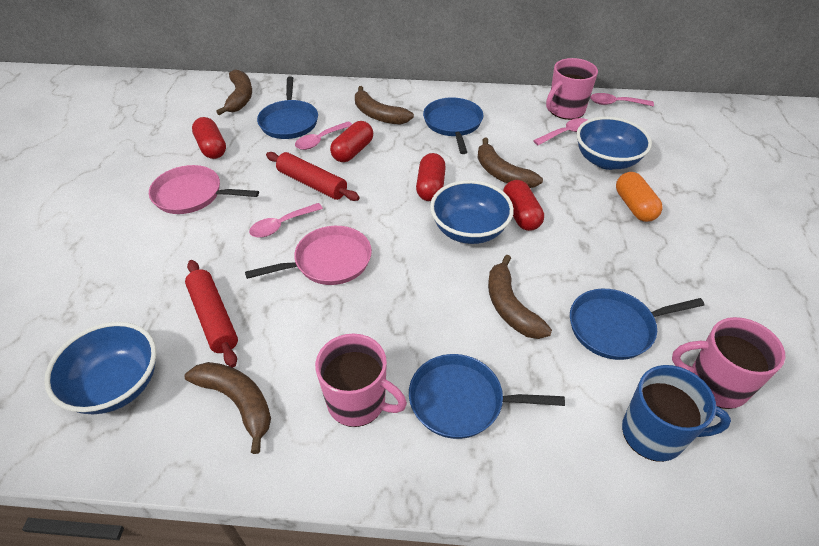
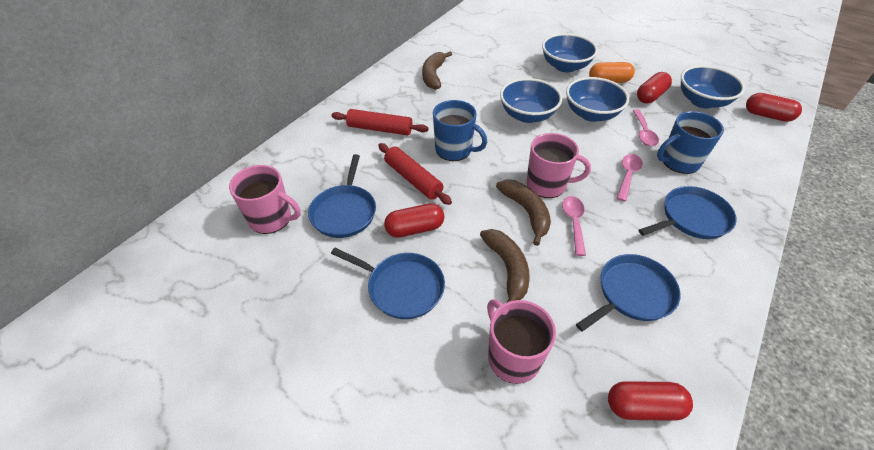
blue bowl: [44,322,156,414] [430,180,514,244] [576,116,652,170] = 3 -> [500,78,562,123] [542,33,598,72] [566,77,629,122] [681,65,745,109] = 4
blue mug: [622,365,731,462] = 1 -> [433,100,487,161] [657,111,724,174] = 2
brown banana: [185,362,271,454] [216,69,252,115] [355,86,414,125] [477,138,543,188] [488,255,552,339] = 5 -> [422,51,452,90] [480,229,530,302] [496,180,551,246] = 3
pink pan: [149,165,259,214] [245,226,372,285] = 2 -> none = 0
pink spoon: [249,203,323,237] [295,121,352,150] [533,118,587,145] [590,93,654,106] = 4 -> [562,196,586,256] [617,154,643,201] [633,109,659,146] = 3

